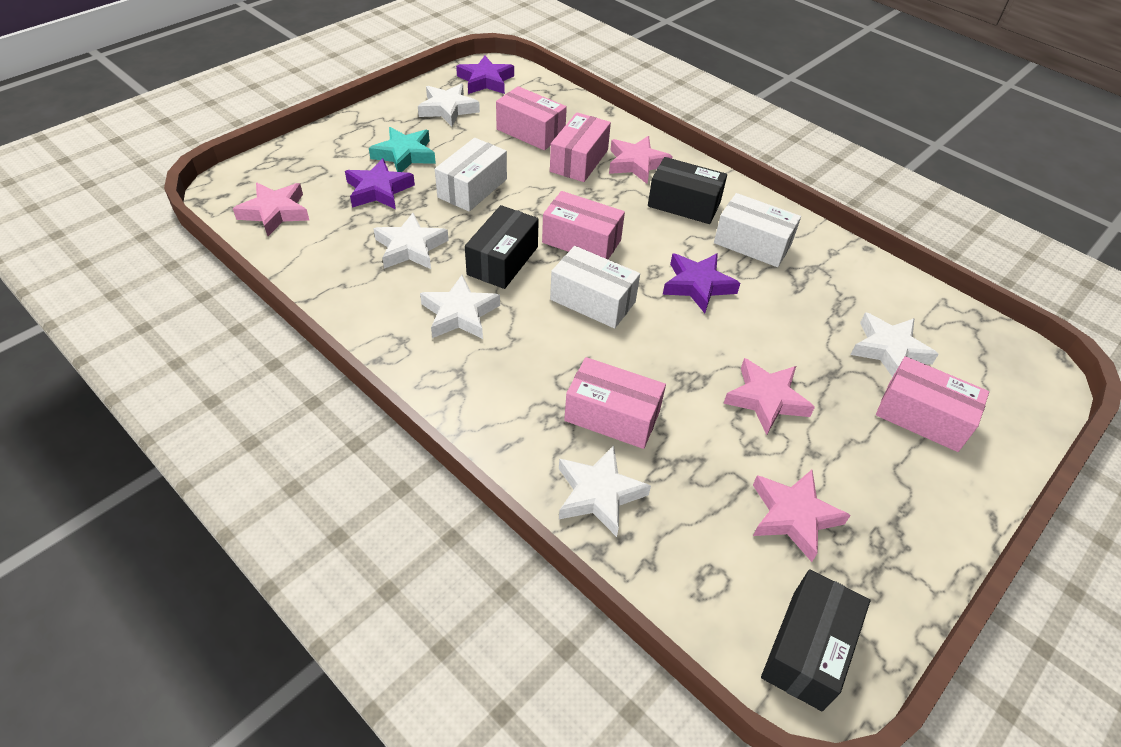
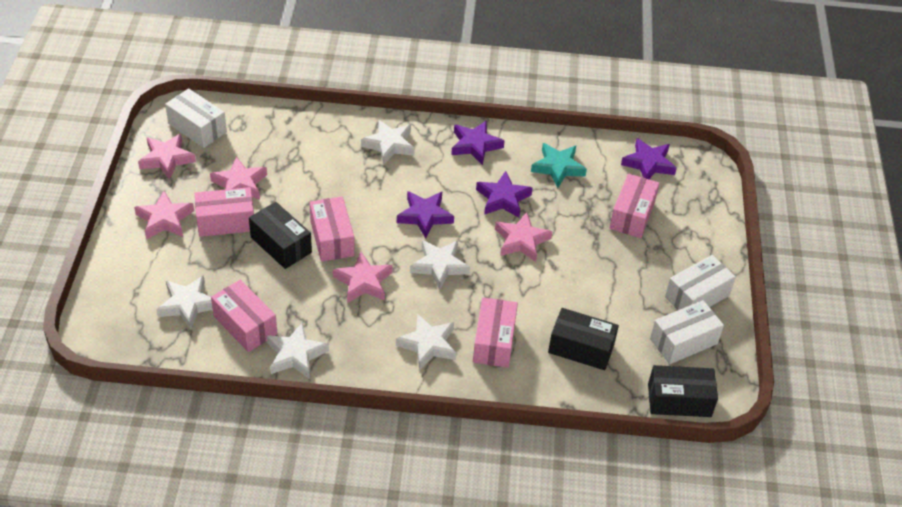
pink star: [233,183,309,236] [609,136,673,184] [723,358,815,435] [753,470,851,562] = 4 -> [134,191,194,239] [138,134,196,180] [210,156,267,199] [333,252,393,303] [495,212,553,262] = 5
purple star: [345,158,415,209] [456,56,514,94] [663,253,740,313] = 3 -> [397,191,454,239] [451,121,505,165] [476,171,533,218] [621,138,677,179] = 4

